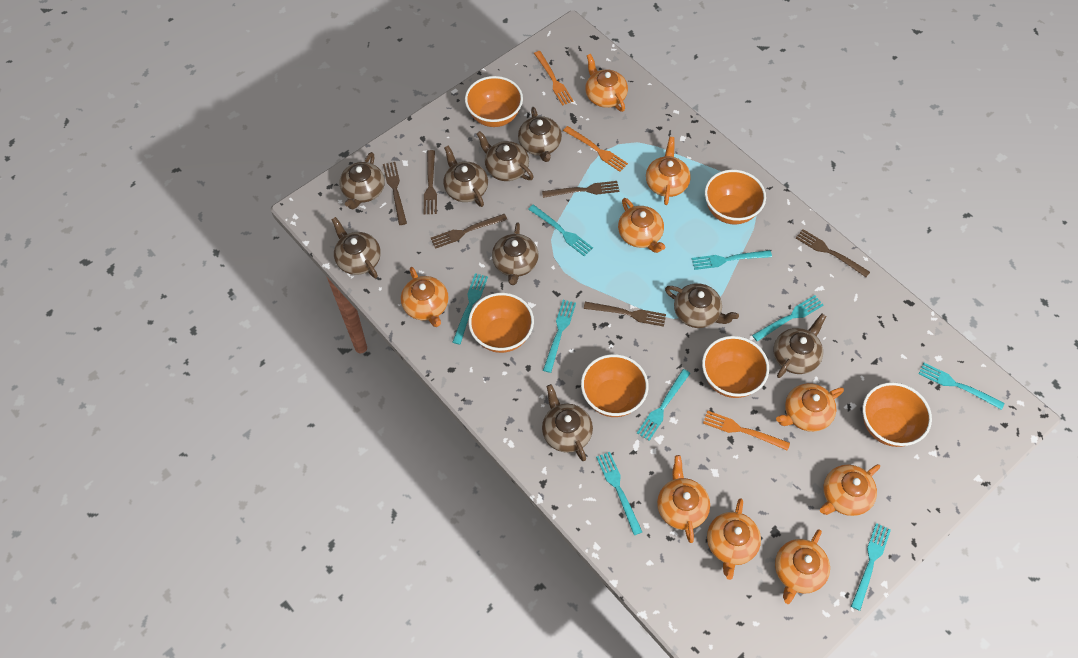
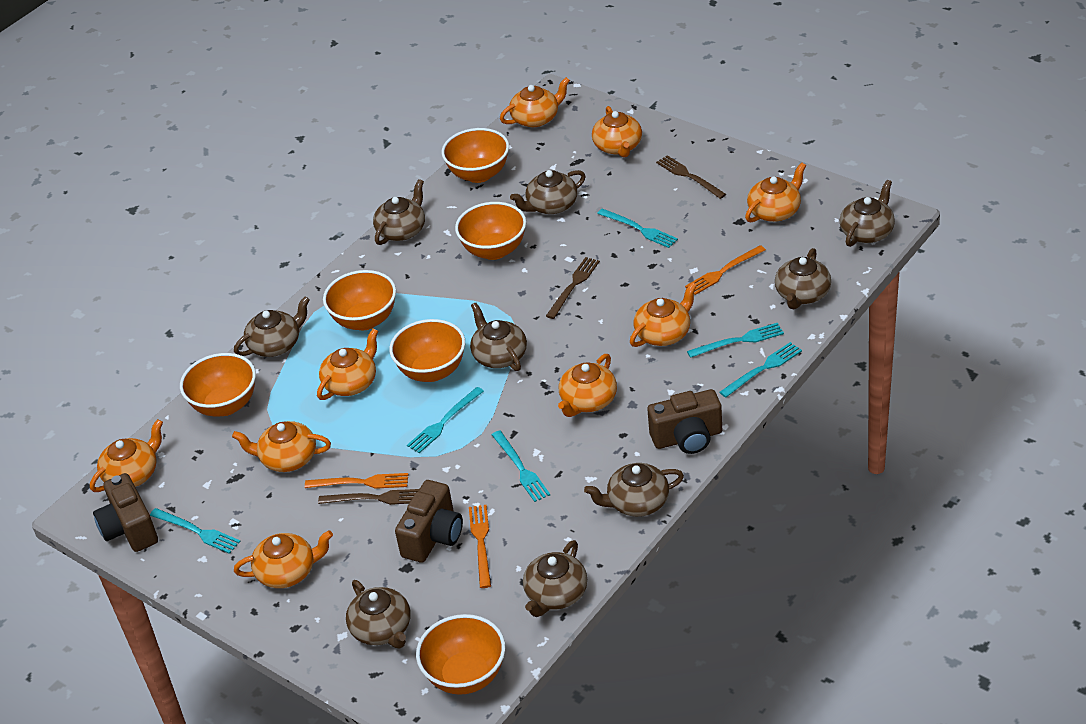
brown camera: none = 0 -> [93,473,158,552] [395,480,463,563] [647,389,722,454] = 3
brown fork: [383,162,407,225] [424,150,437,214] [431,214,507,249] [542,181,619,198] [584,302,666,327] [796,229,870,277] = 6 -> [318,489,419,505] [546,257,600,319] [656,155,726,199] = 3
turquoise fork: [452,273,488,345] [528,204,593,256] [543,300,576,373] [596,452,642,535] [637,369,690,441] [692,250,772,270] [752,295,823,342] [851,523,891,611] [919,363,1004,410] = 9 -> [150,508,241,554] [407,387,484,453] [492,430,550,502] [597,208,678,248] [687,323,784,358] [719,342,802,398] = 6

